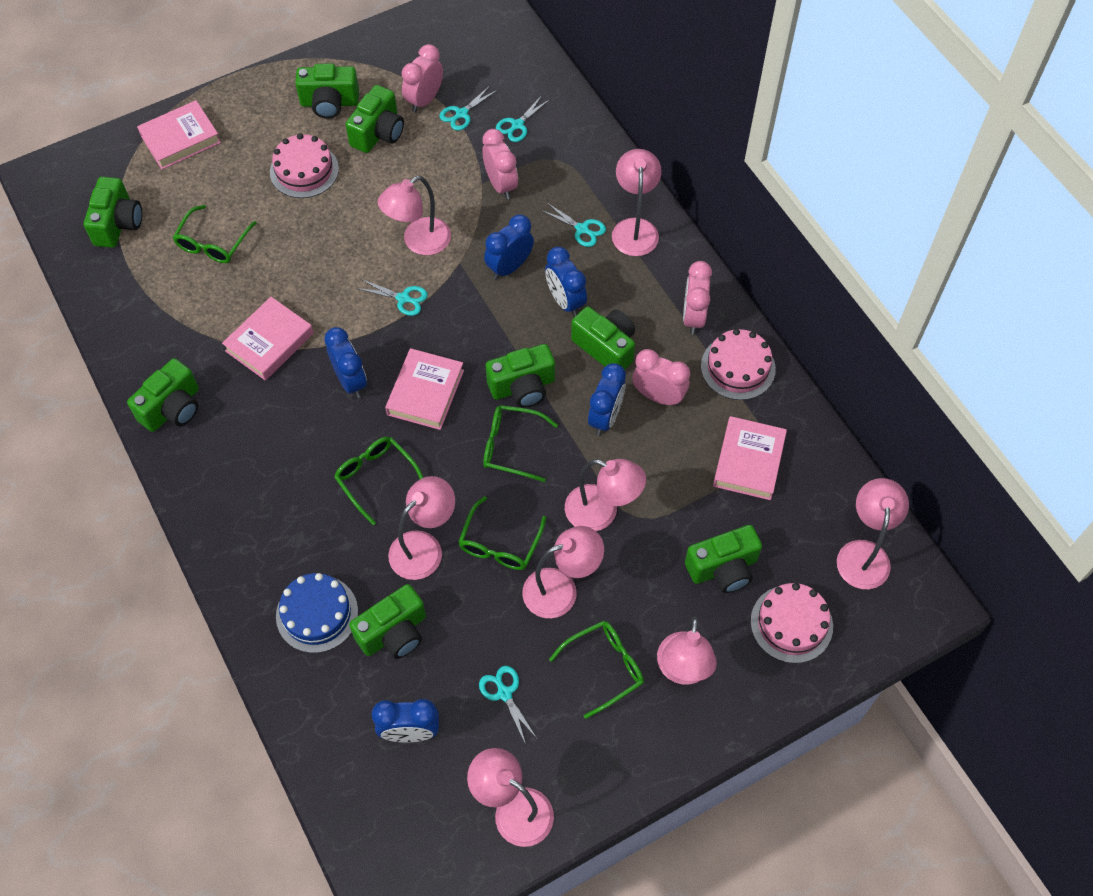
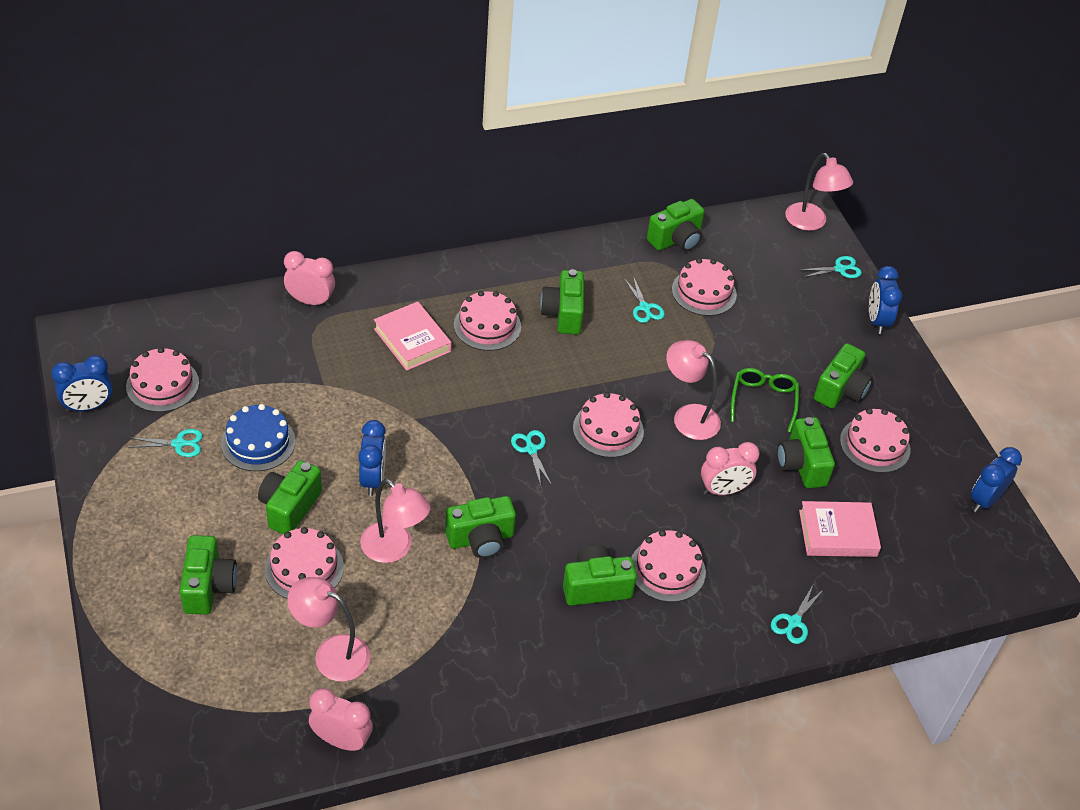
blue clock: [324,327,367,398] [372,699,439,742] [484,215,534,280] [545,247,587,317] [588,363,626,436] = 5 -> [51,355,112,412] [358,420,386,496] [869,266,902,334] [971,447,1022,513] = 4
green glasses: [173,205,257,263] [334,437,424,525] [458,496,546,570] [483,405,558,482] [549,621,644,719] = 5 -> [731,368,799,433] = 1
pink book: [137,100,221,170] [222,297,314,381] [385,348,464,430] [713,416,787,500] = 4 -> [374,301,452,371] [799,501,881,557] = 2
pink cake: [270,133,339,198] [701,329,776,400] [751,583,833,663] = 3 -> [126,347,199,412] [265,527,344,598] [454,291,521,351] [573,392,644,458] [631,530,706,602] [672,258,737,316] [840,408,911,473] = 7
pink clock: [402,44,443,113] [482,129,518,199] [632,349,690,406] [683,261,712,335] = 4 -> [284,251,335,307] [309,688,373,751] [701,442,760,495] = 3
pink lamp: [378,176,451,255] [388,476,455,580] [467,748,554,847] [522,526,604,618] [565,459,646,531] [612,149,662,256] [657,617,717,685] [837,478,909,589] = 8 -> [287,577,370,682] [360,479,431,563] [666,340,721,440] [785,153,853,231] = 4

